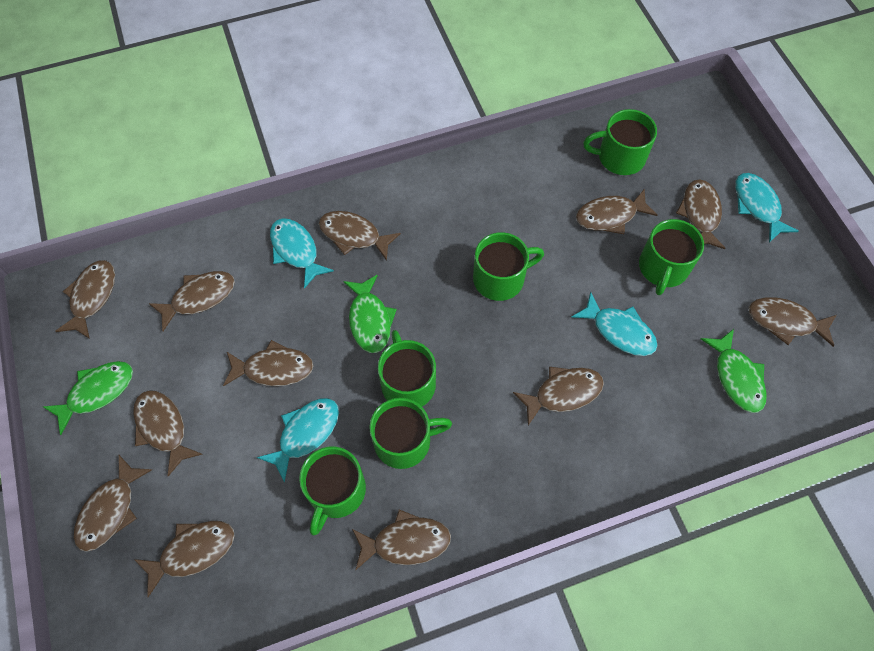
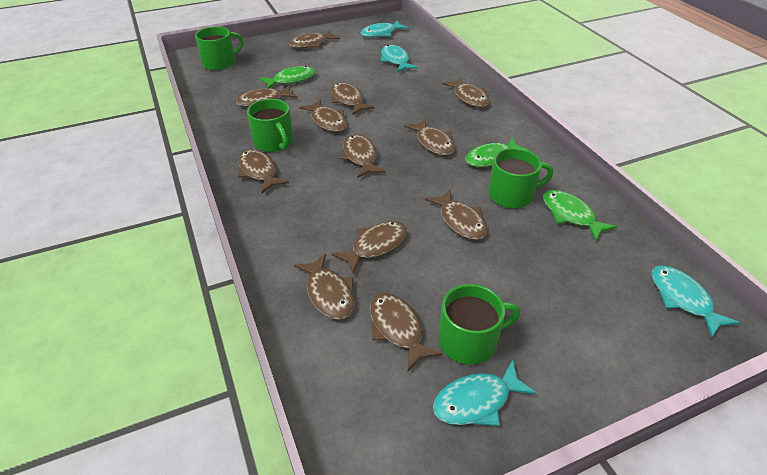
green mug: [299,447,366,536] [370,398,452,469] [378,330,436,407] [473,232,544,301] [583,109,657,175] [639,219,704,295] = 6 -> [195,26,243,70] [247,99,293,152] [439,284,520,365] [488,148,553,208] = 4

